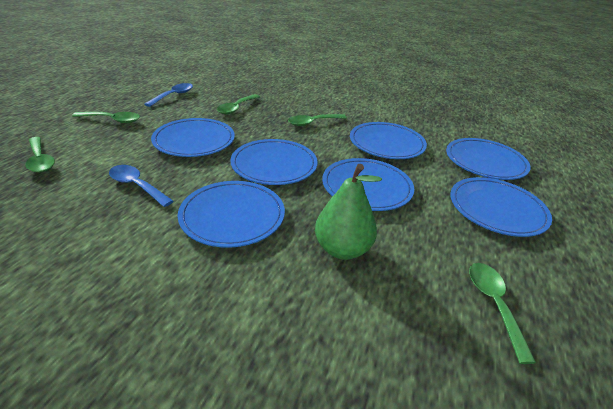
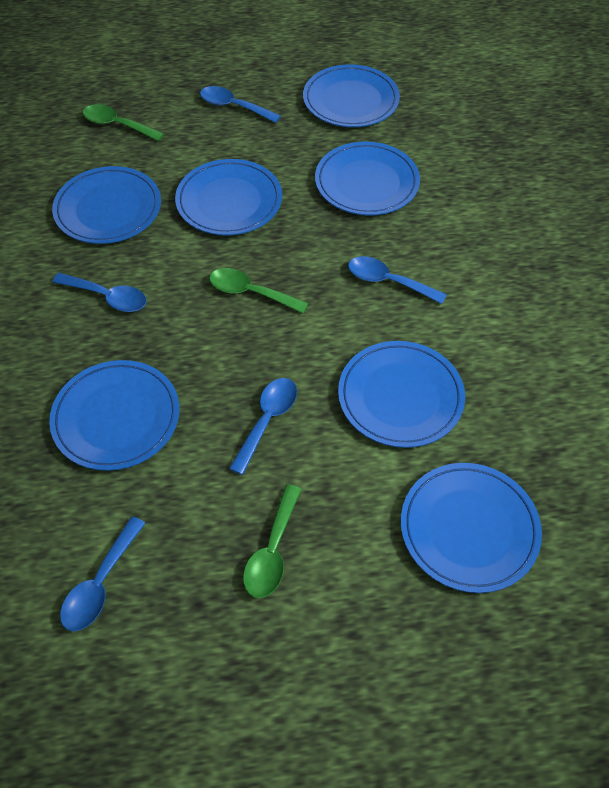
blue spoon: [109,165,173,207] [145,83,193,107] = 2 -> [52,273,147,312] [60,516,145,632] [200,86,281,123] [229,378,297,475] [348,256,447,304] = 5
green pear: [315,164,382,260] = 1 -> none = 0
green spoon: [25,137,55,173] [72,112,140,123] [217,94,260,114] [288,114,347,126] [469,263,536,364] = 5 -> [83,104,164,141] [209,268,309,313] [243,484,301,598] = 3

